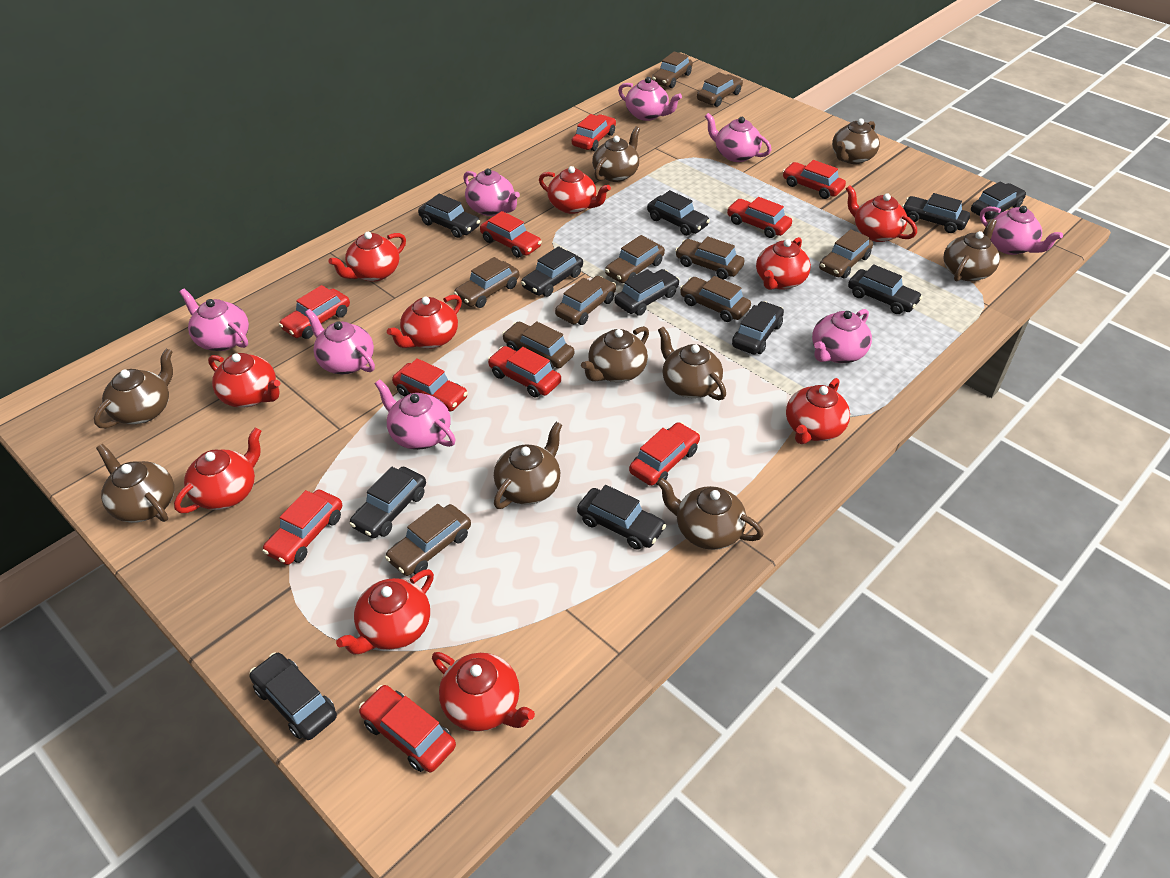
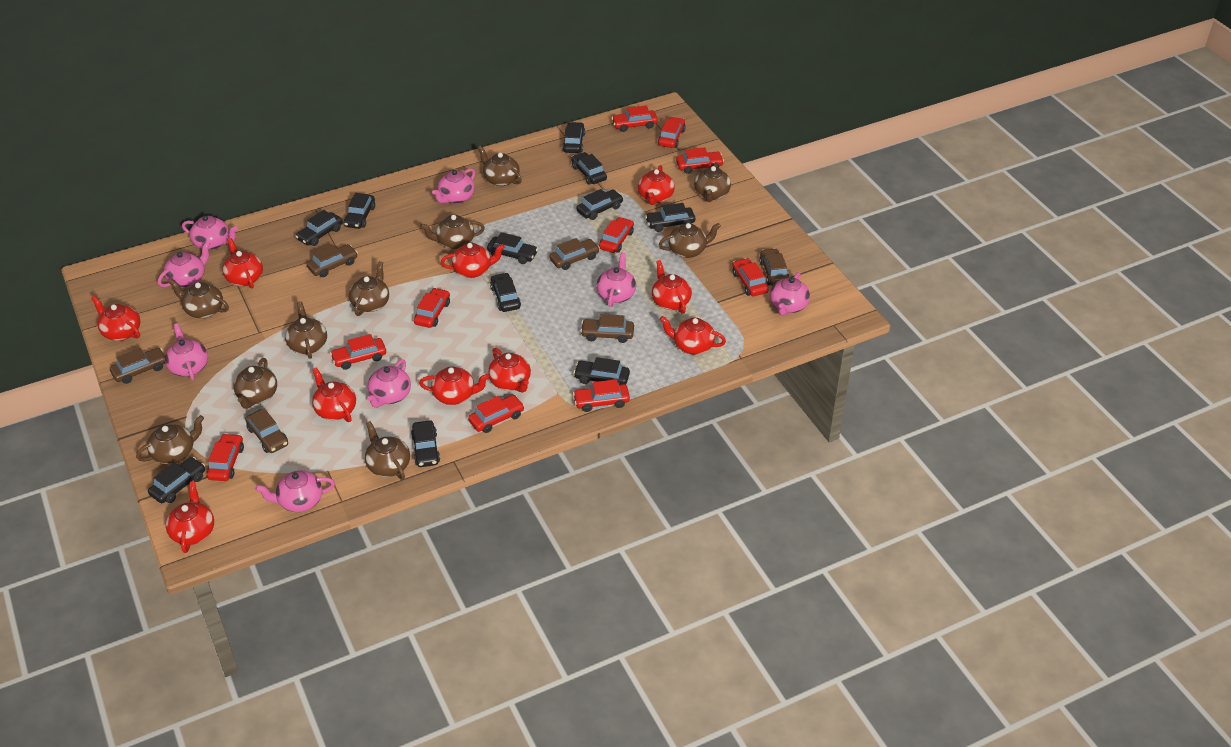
brown car: [385,504,471,576] [454,257,519,308] [502,321,574,369] [555,276,616,325] [605,235,665,283] [652,51,693,88] [675,236,745,280] [680,276,751,322] [697,72,743,107] [819,229,873,279] = 10 -> [110,348,165,384] [245,408,288,453] [307,244,358,277] [549,238,600,270] [580,314,634,343] [759,248,789,286] = 6
brown teapot: [94,349,173,428] [96,444,174,523] [494,422,562,509] [581,326,649,382] [592,127,640,182] [657,478,764,550] [658,327,726,400] [832,119,880,164] [944,219,1000,281] = 9 -> [136,415,204,464] [169,279,229,318] [233,358,277,409] [285,301,327,359] [349,261,389,316] [365,421,410,480] [420,215,485,249] [478,145,522,186] [659,223,721,258] [694,162,731,202] = 10

